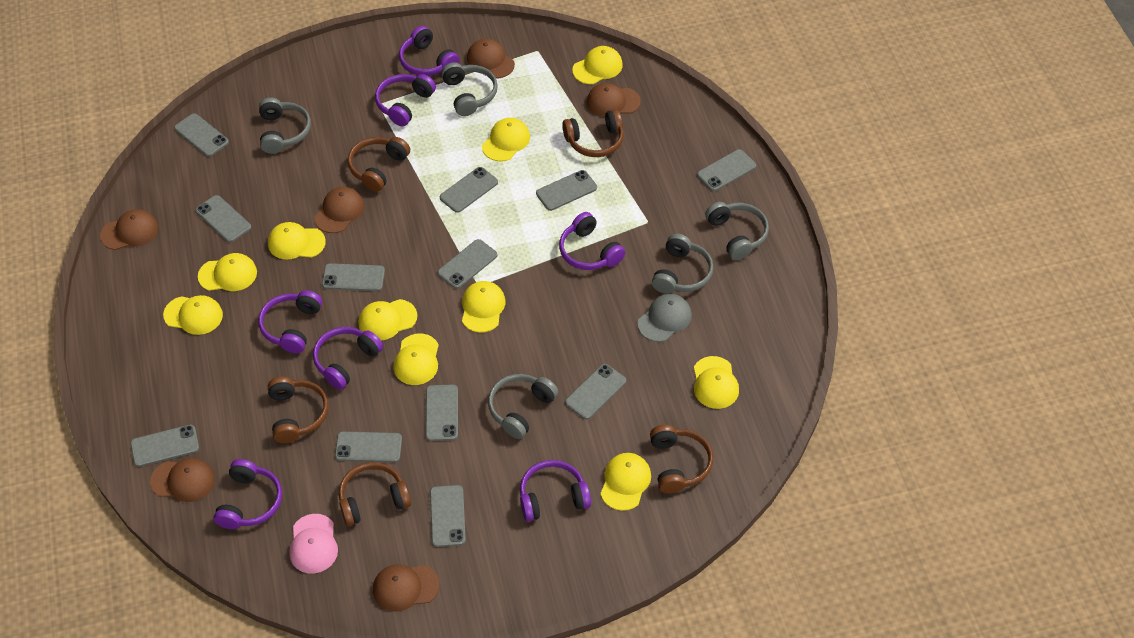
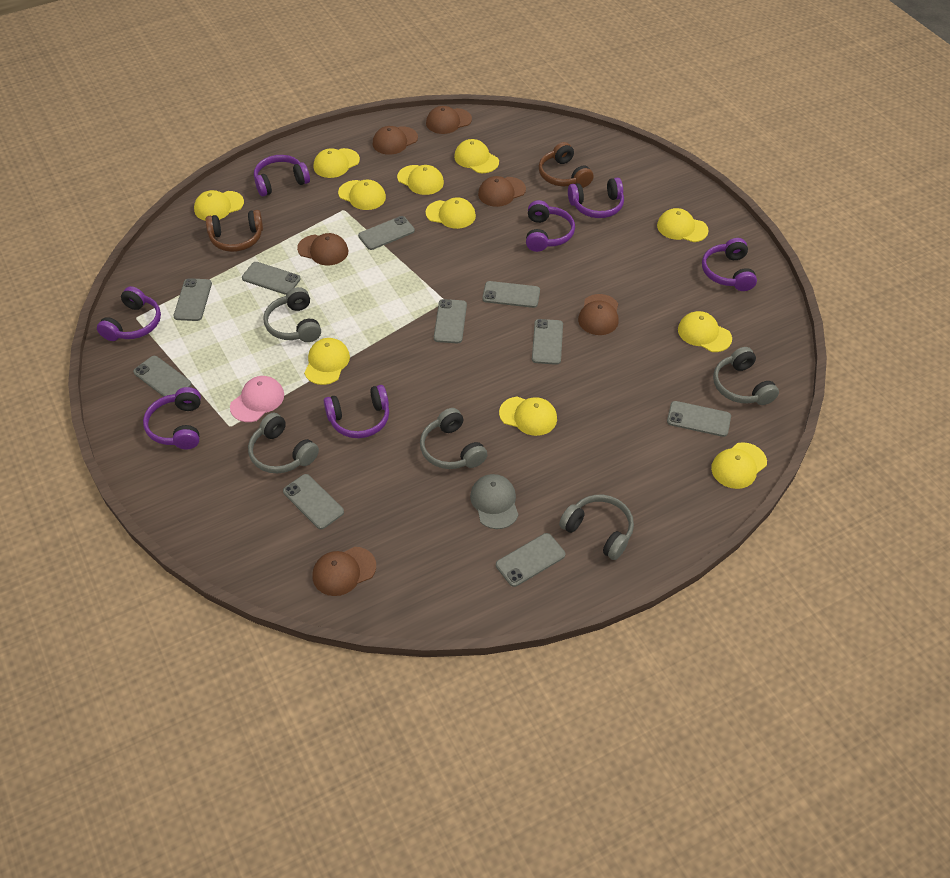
brown headphones: [268,376,329,443] [339,462,411,526] [348,137,410,192] [562,109,624,157] [650,425,713,494] = 5 -> [205,210,263,252] [538,142,594,188] = 2
grey phone: [130,425,199,467] [174,113,229,157] [195,195,251,242] [322,263,385,291] [335,431,402,462] [425,385,458,441] [430,485,466,547] [438,239,497,289] [440,167,498,213] [536,170,597,211] [565,364,626,419] [697,149,756,191] = 12 -> [133,356,192,397] [174,278,212,321] [242,262,301,295] [283,474,344,529] [358,216,415,250] [434,299,467,343] [482,281,540,308] [496,533,565,587] [532,319,563,365] [667,401,731,437] = 10
yellow cap: [163,295,223,335] [198,253,257,291] [268,222,326,259] [358,299,417,341] [394,334,439,385] [462,281,505,333] [482,118,530,161] [572,46,623,84] [600,453,651,511] [694,356,739,409] = 10 -> [194,190,244,220] [304,338,350,385] [314,148,360,178] [338,179,386,210] [397,165,444,195] [426,197,476,229] [454,139,499,173] [499,397,557,436] [657,208,709,242] [678,311,732,352] [711,442,767,489] = 11

